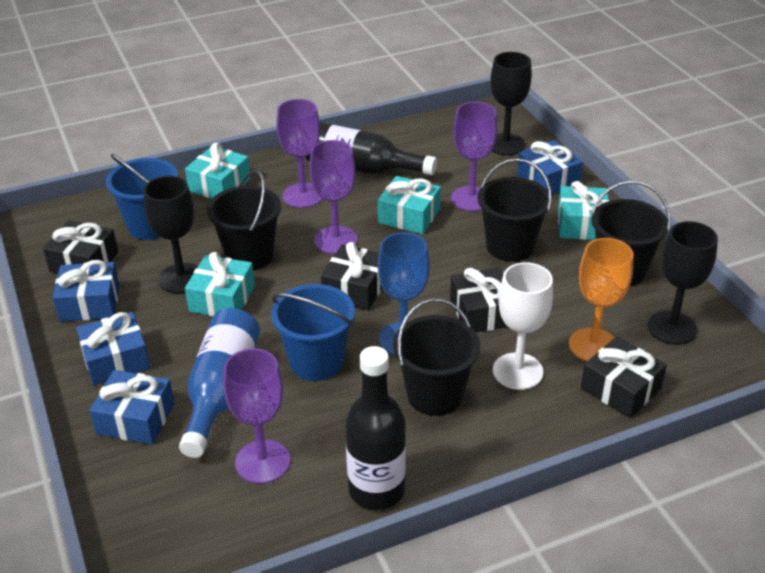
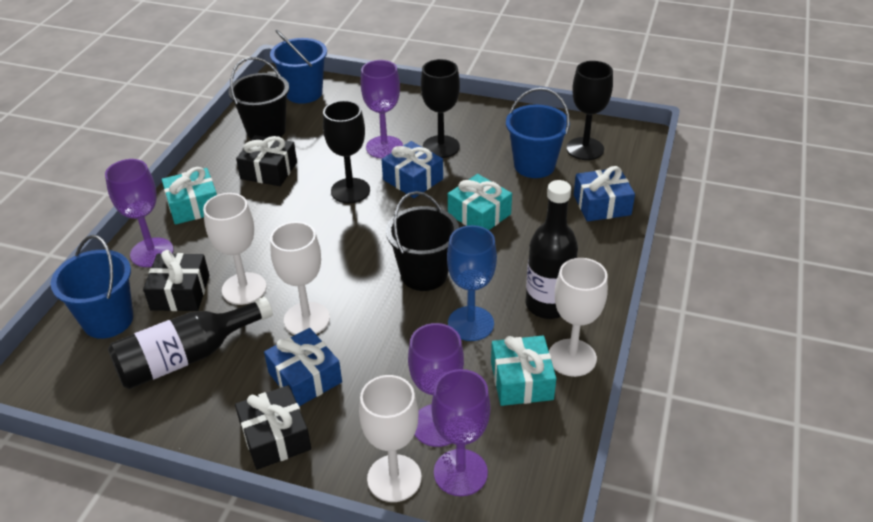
black bucket: [207,170,281,271] [393,298,480,416] [478,158,552,262] [591,181,671,286] = 4 -> [228,57,289,139] [386,191,459,291] = 2
black gift: [43,220,118,274] [321,242,382,311] [450,268,508,333] [581,337,667,418] = 4 -> [143,250,209,311] [235,385,311,470] [236,135,297,186] = 3
blue bottle: [179,308,260,458] = 1 -> none = 0
blue bucket: [106,154,178,240] [271,284,355,381] = 2 -> [51,235,133,339] [270,30,327,104] [506,88,570,178] = 3
blue gift: [53,260,120,322] [76,312,150,385] [89,370,174,445] [517,140,583,195] = 4 -> [264,328,342,406] [381,141,443,198] [574,166,635,222] = 3
orange goblet: [569,238,633,361] = 1 -> none = 0
turquoise gift: [185,142,251,198] [185,252,255,316] [378,176,441,234] [558,181,609,240] = 4 -> [162,167,217,225] [448,174,512,230] [491,336,556,406] = 3
white goblet: [493,262,553,390] = 1 -> [203,193,267,305] [270,222,330,335] [359,375,422,502] [549,258,608,377] = 4

